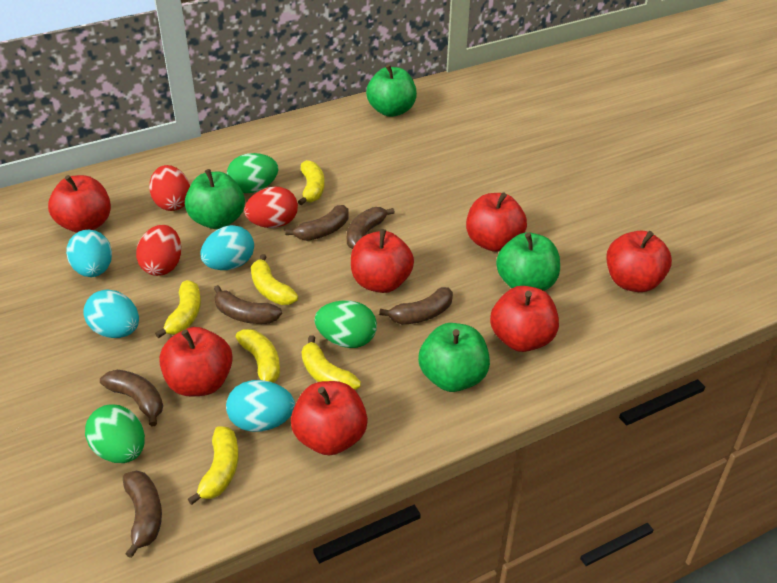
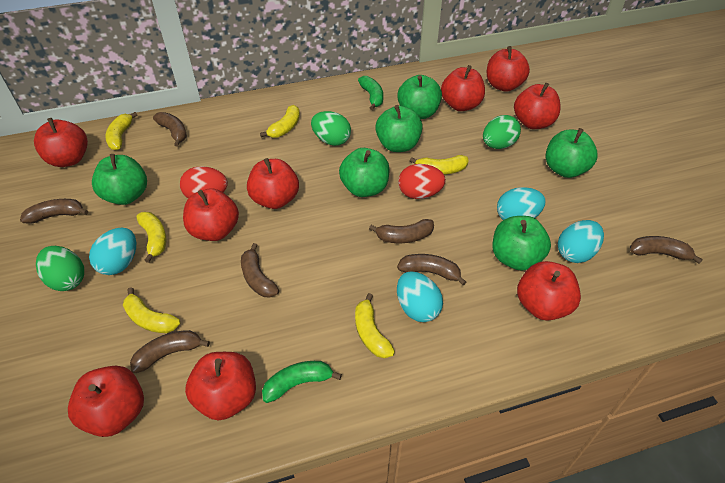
brown banana: [100,370,163,427] [123,470,162,558] [214,285,282,324] [285,205,349,241] [347,207,395,249] [379,287,453,324] = 6 -> [20,199,88,224] [130,330,210,373] [153,112,187,147] [241,243,279,297] [369,219,434,243] [397,254,466,285] [630,236,703,264] = 7
green apple: [185,169,245,229] [366,64,417,117] [418,323,490,392] [496,232,560,291] = 4 -> [92,154,147,205] [339,148,389,197] [375,105,423,152] [397,75,442,119] [492,216,551,271] [546,128,598,178] = 6
green banana: none = 0 -> [262,361,342,403] [358,76,383,110] = 2
red apple: [48,175,111,233] [159,327,233,397] [291,381,368,456] [351,229,414,293] [466,192,527,252] [490,286,559,352] [606,231,672,292] = 7 -> [34,118,88,167] [68,366,144,437] [183,188,239,241] [185,352,256,420] [247,158,299,209] [441,65,485,111] [487,46,530,92] [514,83,561,129] [517,261,581,320] = 9
red egg: [136,225,182,276] [149,165,190,211] [244,187,298,228] = 3 -> [180,166,228,198] [398,164,446,199] = 2

